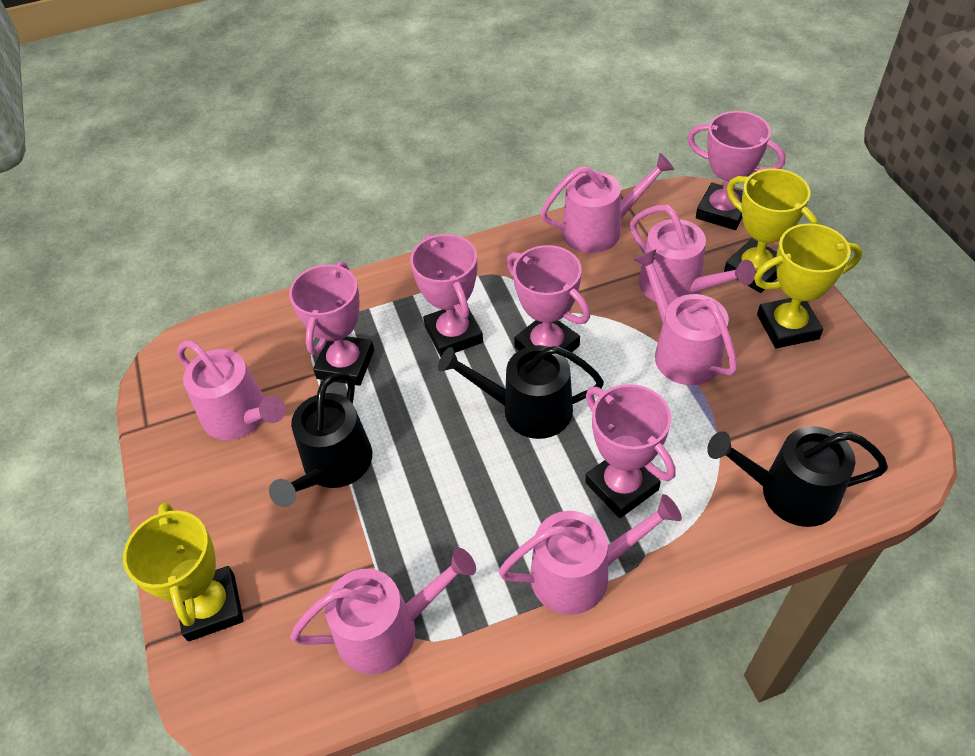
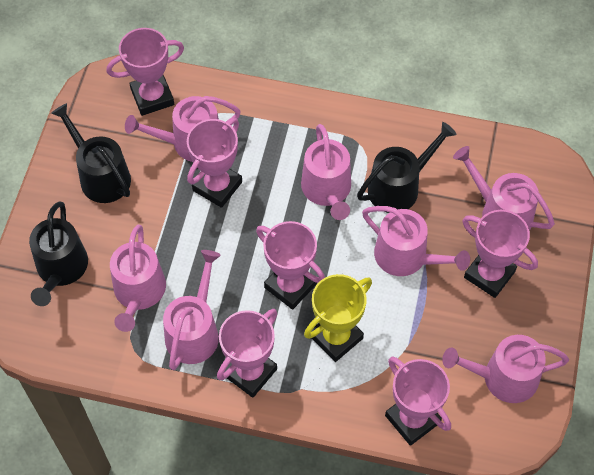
pink trophy: [289,261,374,386] [410,234,483,357] [506,245,590,358] [585,384,676,518] [687,111,785,230] = 5 -> [106,28,184,116] [187,118,242,208] [217,309,277,398] [256,221,325,310] [385,356,451,446] [462,210,538,298] = 6
pink watering can: [177,340,286,440] [290,548,476,674] [498,494,682,614] [540,153,675,253] [630,205,756,303] [633,249,738,385] = 6 -> [110,225,166,332] [125,96,241,162] [163,250,221,370] [301,124,351,220] [362,206,470,276] [442,335,569,403] [453,146,555,231] = 7
yellow trophy: [123,502,244,642] [724,168,819,293] [754,223,863,348] = 3 -> [304,274,372,362] = 1

